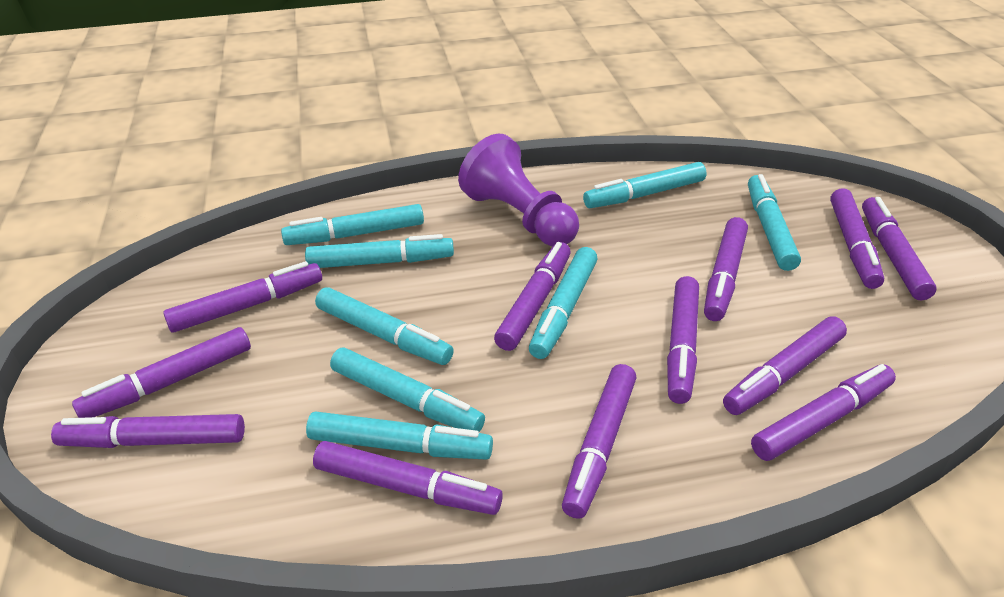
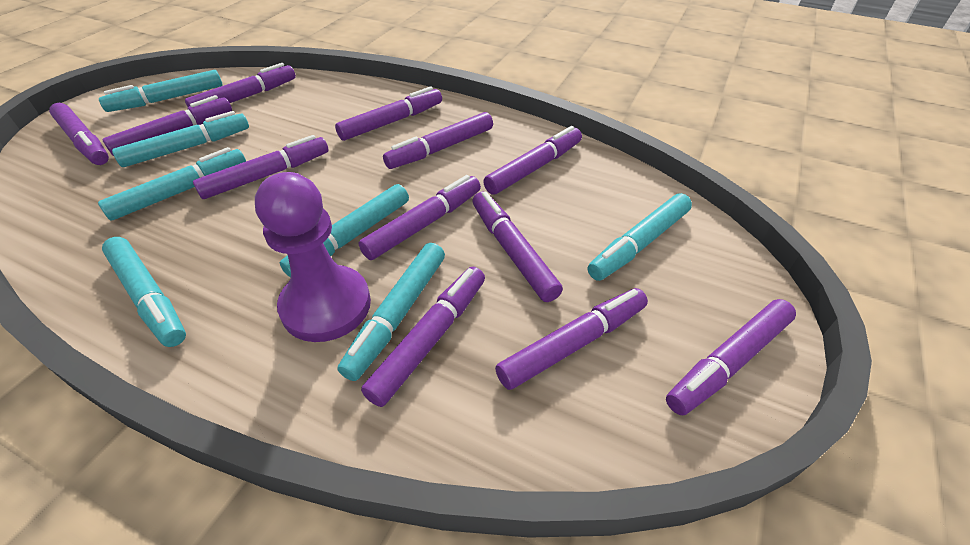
turquoise marker: [281,204,424,245] [305,234,454,268] [306,411,493,460] [315,287,454,365] [330,347,485,432] [529,247,598,359] [583,162,706,208] [748,174,801,271] = 8 -> [98,147,246,220] [99,70,222,112] [102,237,186,347] [112,111,249,167] [280,184,409,277] [337,243,445,381] [588,193,692,281] = 7

